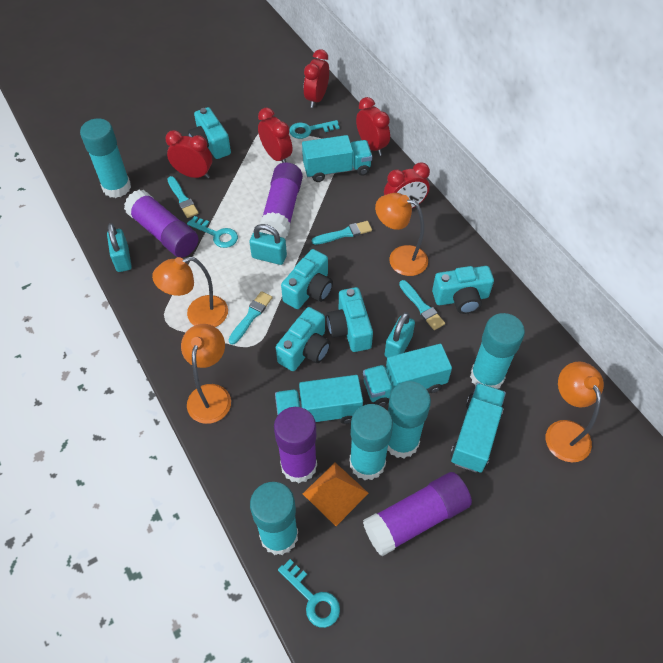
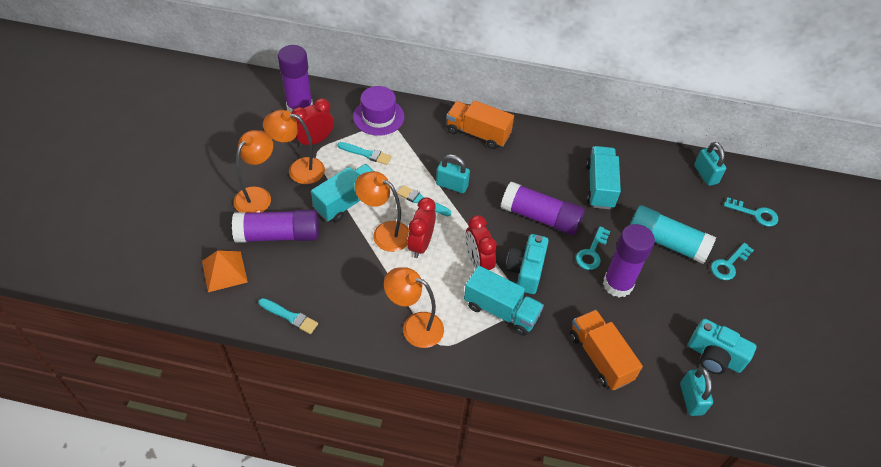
orange truck: none = 0 -> [446,100,514,149] [570,310,643,390] = 2
purple hat: none = 0 -> [353,86,405,136] = 1
red clock: [165,130,212,179] [258,107,292,163] [304,49,329,108] [356,97,390,156] [384,162,430,208] = 5 -> [291,98,334,148] [407,197,436,258] [465,215,497,270] = 3
turquoise brush: [167,176,199,218] [228,291,272,344] [312,221,372,245] [399,280,445,330] = 4 -> [258,298,318,334] [337,142,392,165] [397,185,451,216] = 3
turquoise camera: [188,107,231,159] [276,307,331,371] [281,249,333,309] [327,287,373,352] [432,266,494,314] = 5 -> [506,234,549,294] [688,319,757,374] = 2
turquoise glue stick: [80,118,131,198] [250,482,298,555] [350,404,393,480] [387,381,431,458] [470,313,525,389] = 5 -> [630,205,716,264] = 1
turquoise truck: [275,375,363,424] [302,135,372,182] [363,344,452,407] [451,383,506,473] = 4 -> [311,164,374,222] [464,266,544,336] [586,146,621,209] = 3

